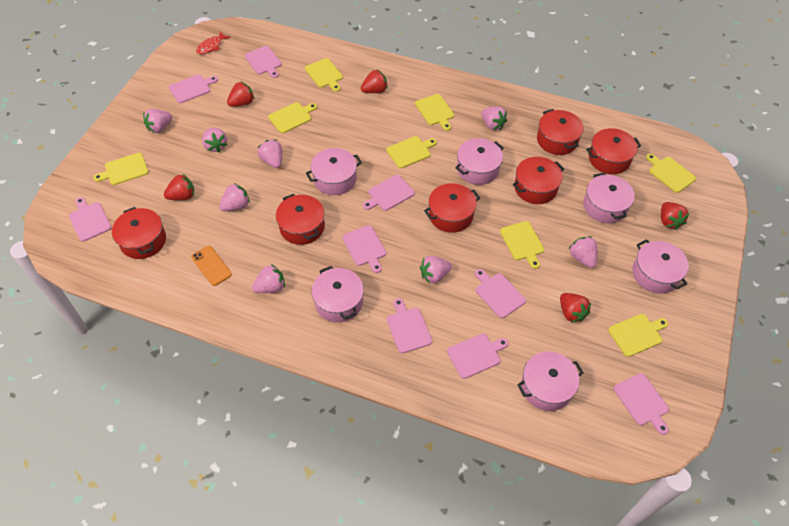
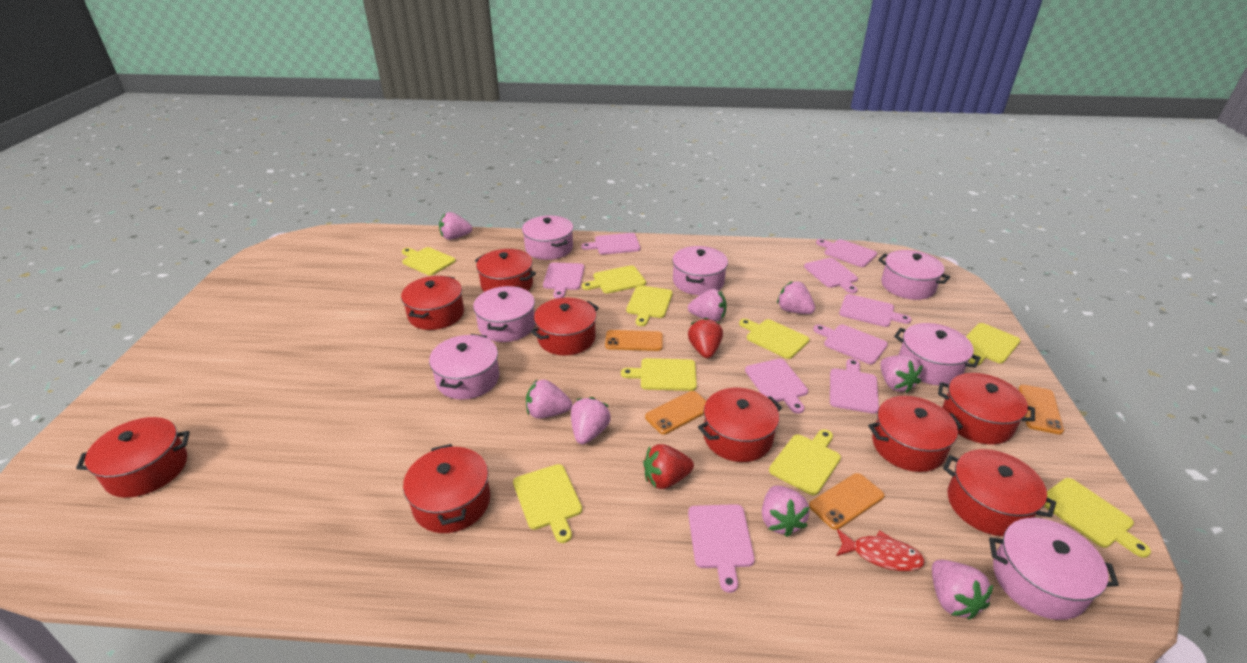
orange phone: [191,246,232,286] = 1 -> [605,330,663,351] [645,391,706,434] [809,473,884,530] [1019,385,1064,435] = 4
pink pot: [306,148,362,195] [312,266,364,322] [455,138,504,185] [517,352,583,411] [583,173,635,223] [632,239,689,293] = 6 -> [429,334,499,400] [473,286,535,342] [522,215,573,260] [672,246,728,295] [878,250,950,300] [894,323,981,385] [989,518,1119,620] = 7
red pot: [112,207,166,259] [276,194,325,245] [424,183,480,233] [513,157,564,204] [537,109,584,155] [586,128,641,174] = 6 -> [76,417,190,498] [401,276,464,330] [403,444,490,533] [475,249,536,292] [530,298,599,356] [698,388,782,462] [868,396,963,472] [938,373,1035,445] [943,449,1056,536] = 9
red strawberry: [164,174,194,200] [227,81,254,107] [361,70,388,93] [560,293,591,323] [661,202,689,230] = 5 -> [643,444,694,489] [688,318,723,358] = 2
yellow cutting board: [93,153,149,185] [268,102,317,133] [305,58,343,92] [386,136,437,168] [415,94,454,131] [500,221,544,269] [608,314,668,357] [646,154,696,193] = 8 -> [402,247,456,276] [513,464,582,543] [582,265,646,294] [621,358,697,391] [626,285,673,326] [739,319,809,359] [769,429,841,495] [966,323,1021,365] [1044,478,1151,558] = 9

